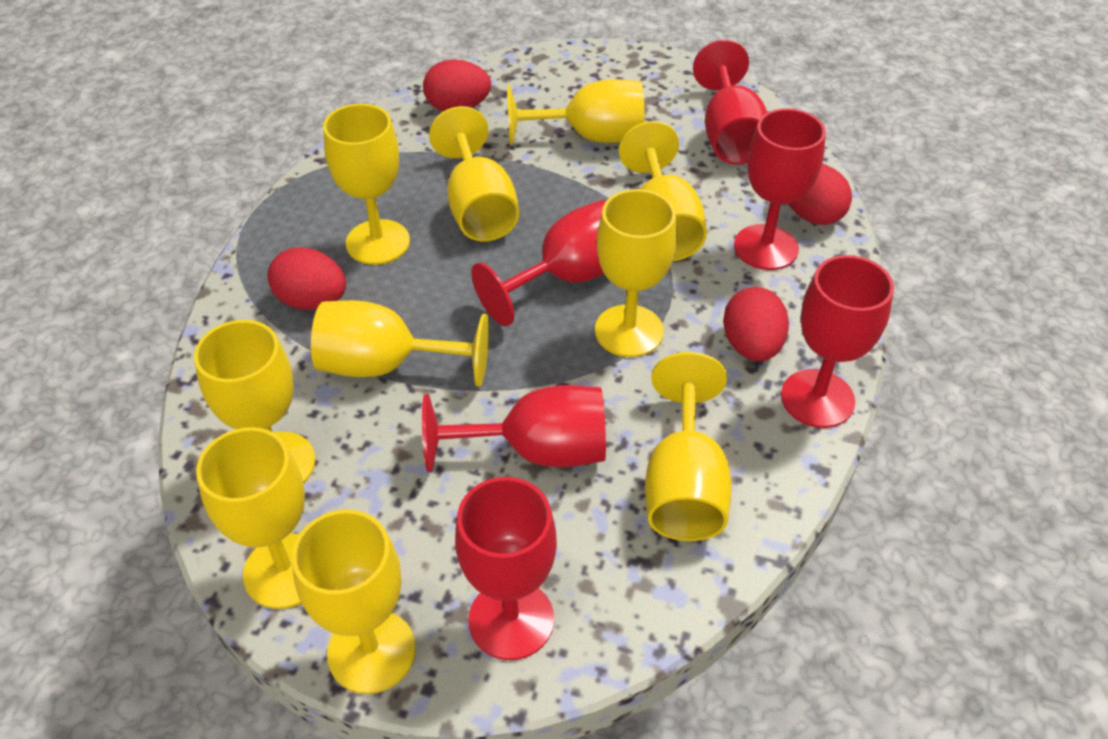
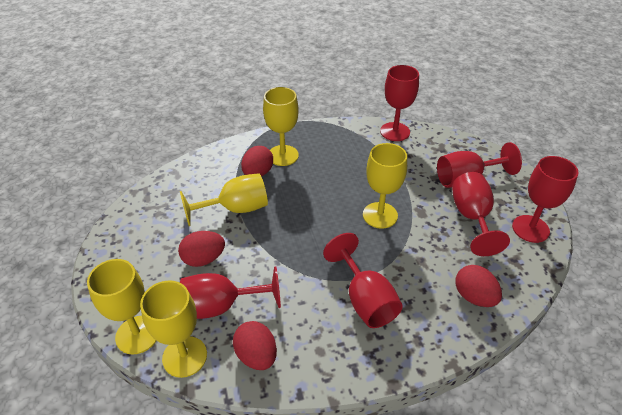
yellow goblet: [194,320,316,483] [196,427,305,609] [292,510,416,694] [311,300,489,387] [323,104,410,265] [429,106,519,241] [507,79,644,146] [595,189,677,357] [619,121,707,261] [645,352,732,541] = 10 -> [87,259,156,355] [140,280,207,378] [180,173,268,226] [263,87,299,166] [363,143,407,229] = 5

